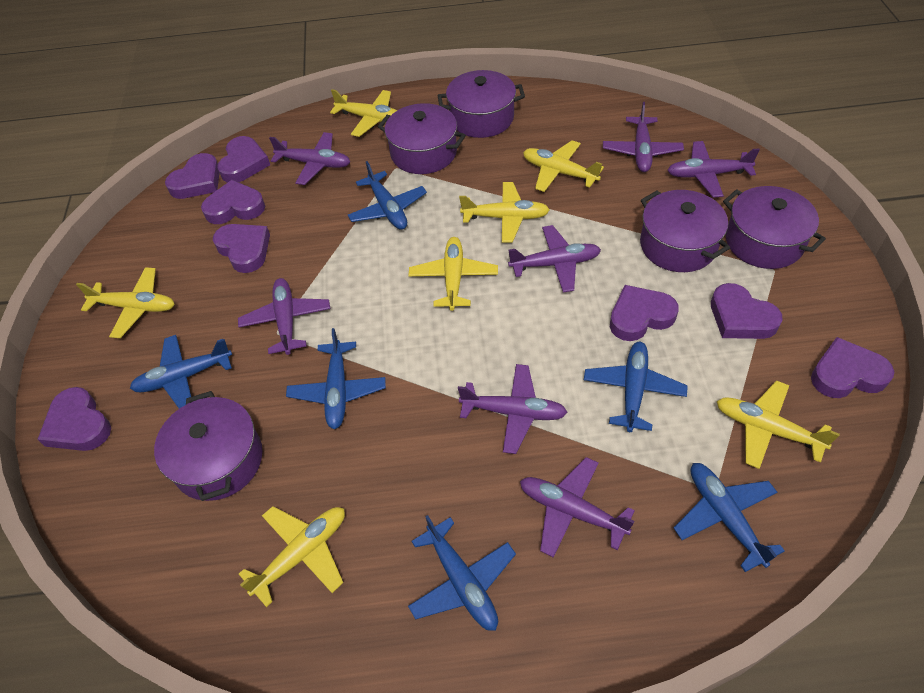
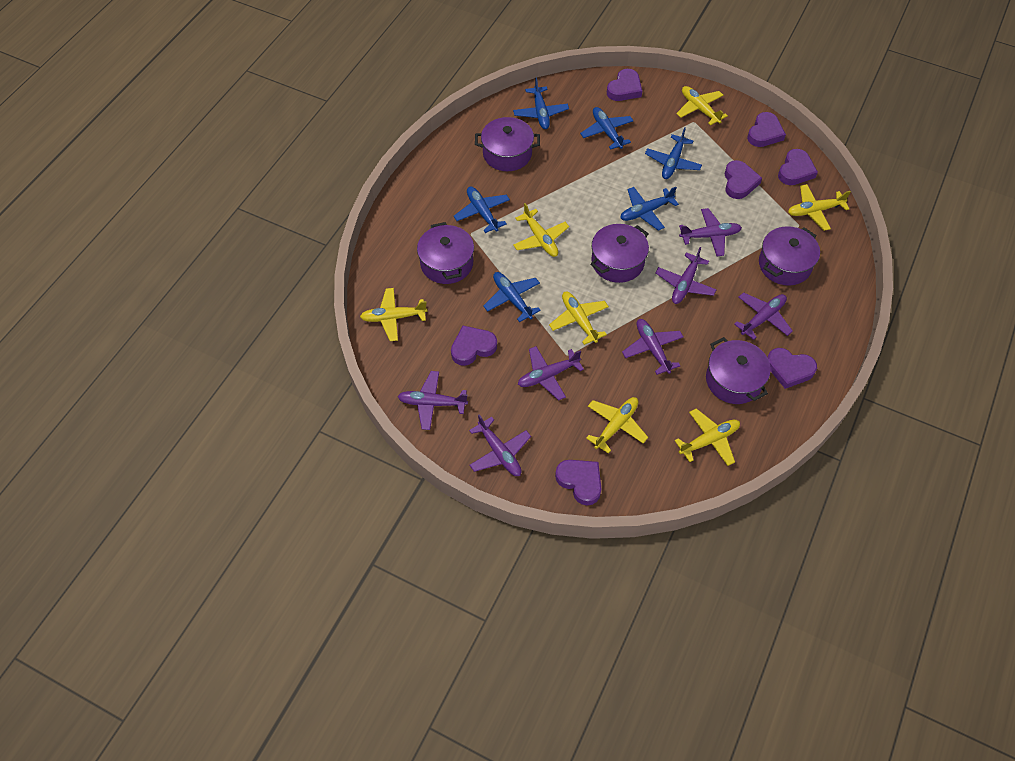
purple heart: [37,387,111,451] [165,153,219,199] [201,180,265,224] [213,224,270,273] [217,136,270,183] [610,285,679,341] [711,283,782,339] [811,337,894,398] = 8 -> [451,326,497,366] [555,460,601,505] [607,69,642,101] [725,160,762,199] [747,112,786,147] [767,348,817,389] [778,149,818,185] = 7

